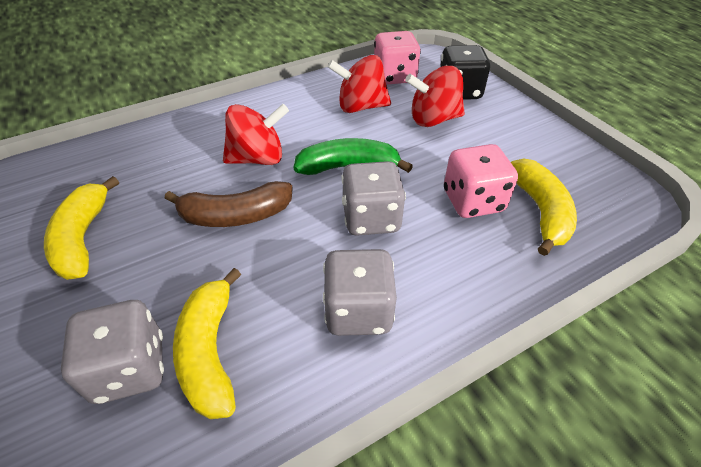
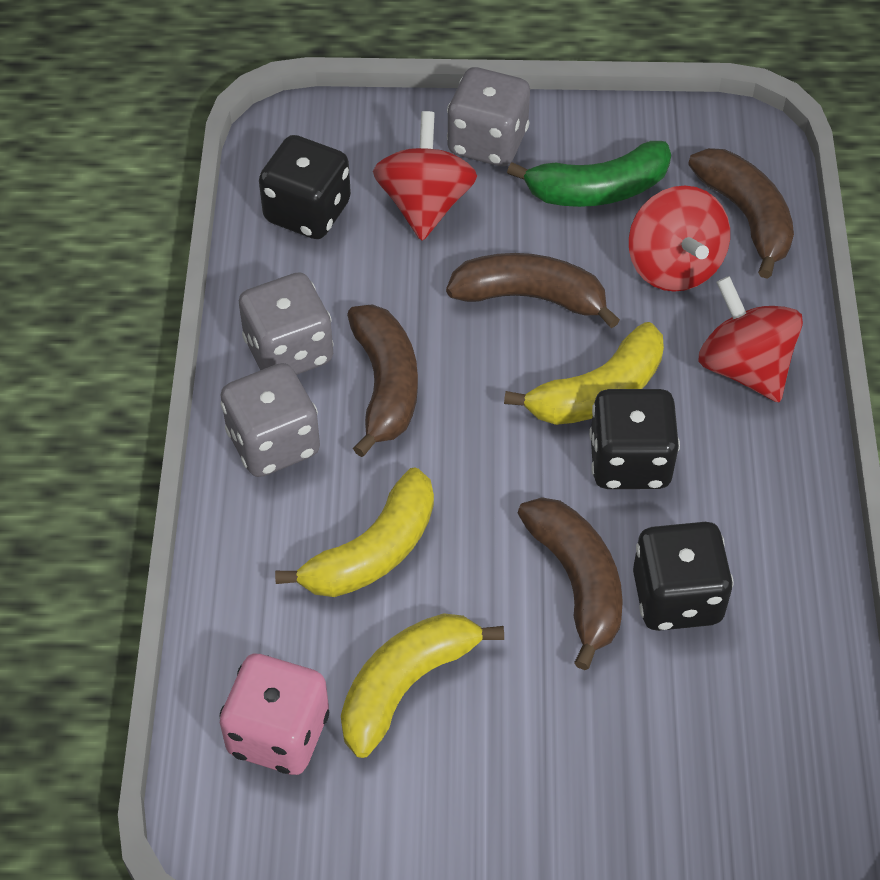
black dice: [440,45,490,100] = 1 -> [259,135,351,239] [589,389,680,489] [633,522,733,631] = 3
brown banana: [165,181,293,227] = 1 -> [347,304,418,457] [446,253,620,328] [518,497,623,670] [688,148,794,279] = 4
pink dice: [374,31,421,85] [444,144,518,218] = 2 -> [220,654,329,775] = 1

